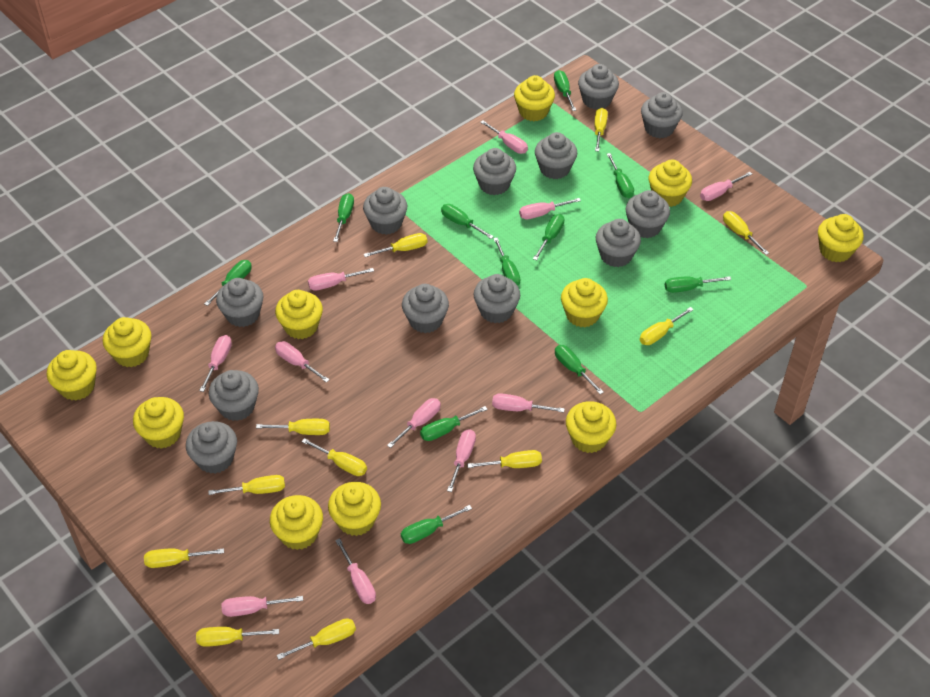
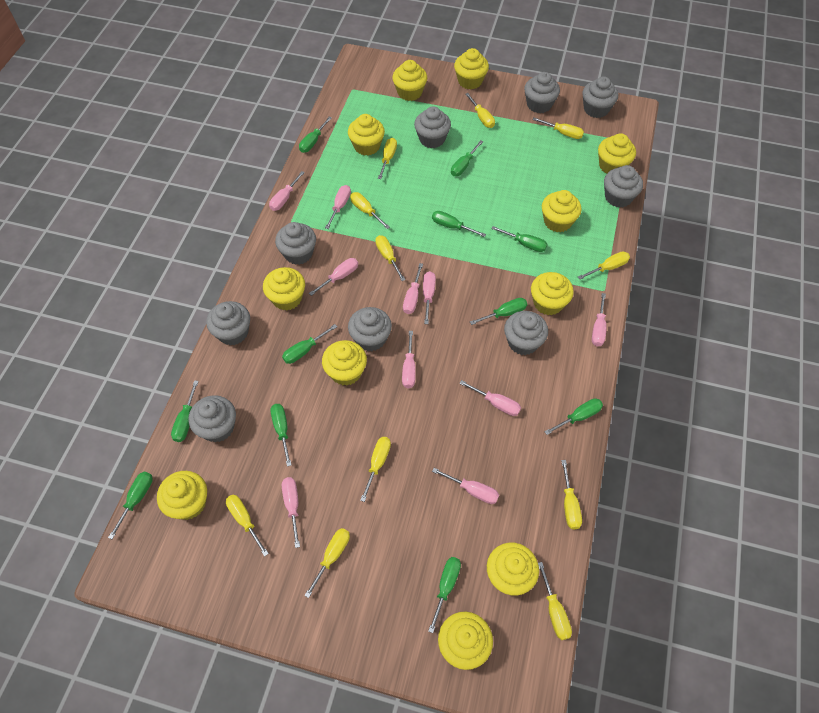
grey cupcake: [186,421,237,474] [209,370,259,421] [216,278,263,327] [363,187,407,235] [402,284,449,333] [473,148,516,195] [473,274,520,323] [535,132,577,179] [578,64,619,110] [596,219,641,267] [626,190,670,238] [641,92,683,138] = 12 -> [188,395,236,442] [206,301,250,345] [275,222,316,265] [348,307,392,351] [414,106,451,148] [504,311,548,355] [524,72,560,113] [582,76,618,118] [604,165,643,208] = 9
pink screwdriver: [199,335,232,392] [221,596,303,617] [275,341,330,383] [308,268,374,290] [335,538,376,604] [387,398,441,448] [447,429,476,492] [480,120,528,154] [492,393,565,413] [519,198,581,219] [700,172,752,201] = 11 -> [269,171,305,211] [282,477,300,548] [309,258,358,296] [325,185,351,229] [402,331,416,388] [403,263,423,314] [423,271,436,324] [432,468,499,504] [459,380,521,416] [592,293,607,346] = 10

